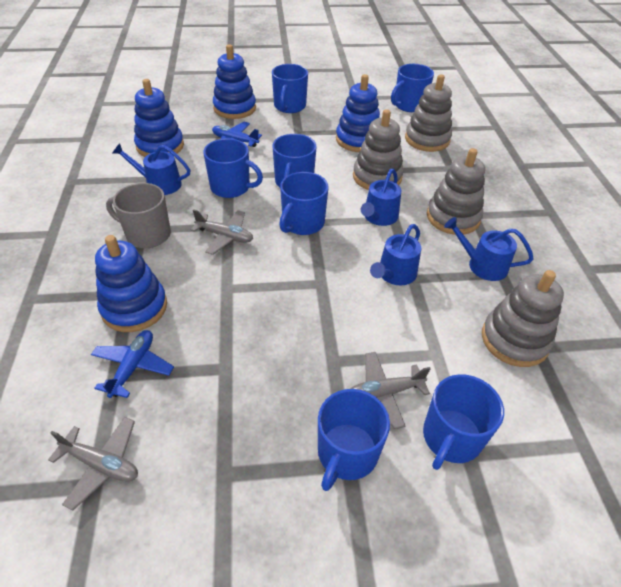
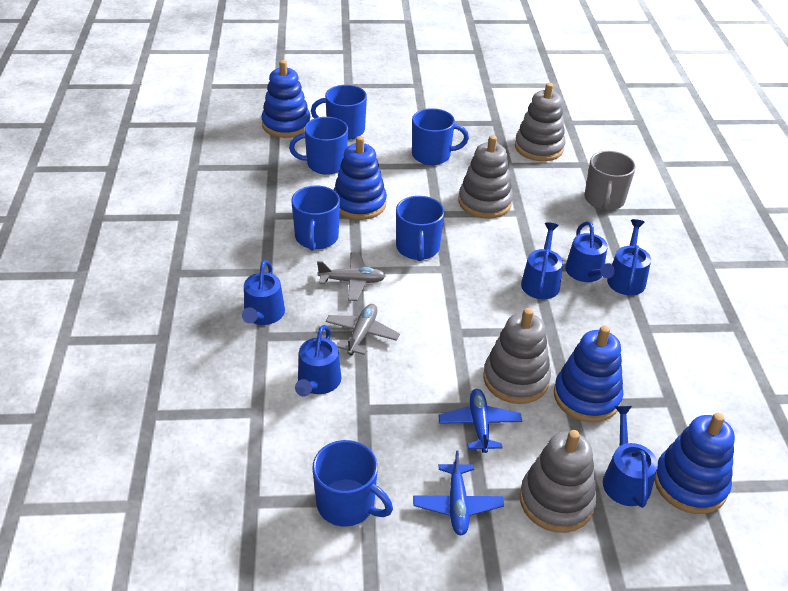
blue mug: [203,138,263,198] [272,64,308,113] [272,134,317,187] [279,172,328,235] [318,389,390,491] [391,64,434,112] [423,374,504,470] = 7 -> [289,117,348,175] [291,186,340,250] [311,85,367,140] [312,440,393,526] [396,196,445,261] [412,108,469,165] = 6
blue watering can: [112,143,190,195] [361,169,401,226] [370,224,421,285] [444,217,534,281] = 4 -> [242,260,285,325] [295,325,342,397] [521,222,563,299] [565,221,615,282] [603,406,658,508] [607,219,651,295] = 6
grey plane: [48,417,138,510] [191,209,253,255] [350,352,431,429] = 3 -> [317,252,386,301] [326,304,400,356] = 2

